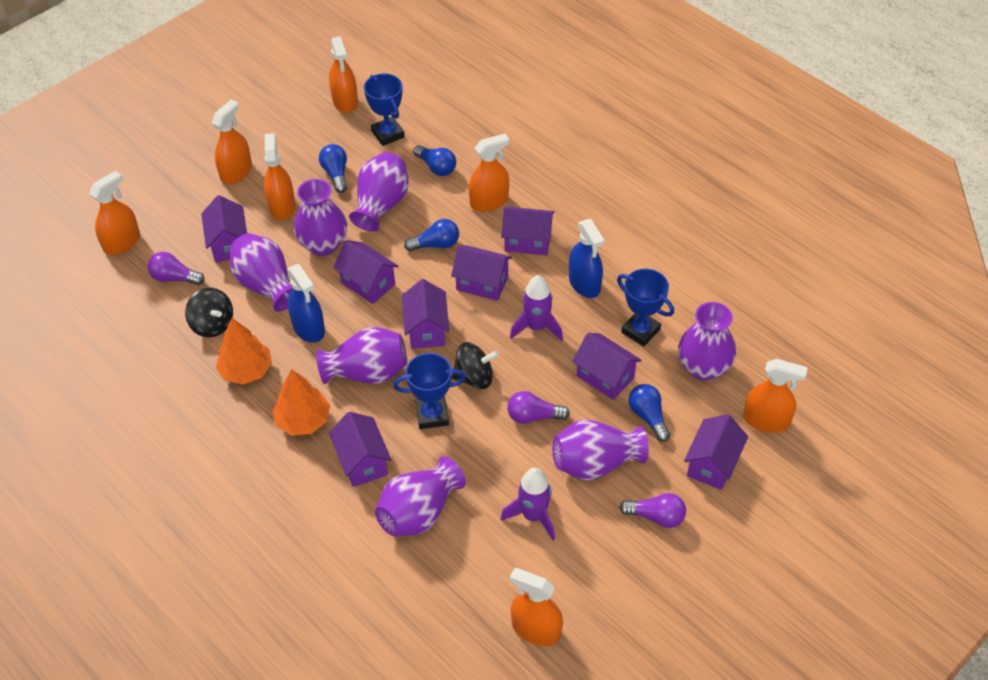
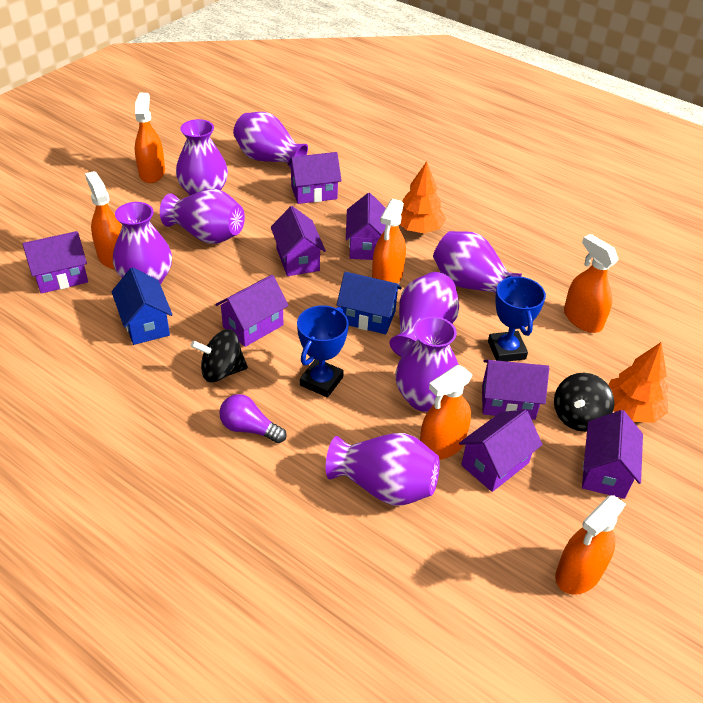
blue house: none = 0 -> [111,267,173,345] [337,272,402,334] = 2
blue light bulb: [319,144,347,193] [404,219,459,252] [413,145,456,176] [629,384,670,442] = 4 -> none = 0
blue spray bottle: [287,264,325,343] [569,219,605,298] = 2 -> none = 0
blue trophy: [364,73,405,146] [393,353,466,429] [617,269,674,346] = 3 -> [297,305,349,398] [488,275,546,362] = 2
orange spray bottle: [89,171,140,255] [212,100,252,184] [264,133,295,220] [329,36,358,113] [469,134,509,212] [510,568,563,646] [743,359,808,433] = 7 -> [85,171,122,269] [135,93,165,183] [372,199,406,284] [420,365,472,460] [555,495,626,595] [564,234,619,333] = 6
purple light bulb: [148,252,205,285] [507,391,570,424] [619,493,686,528] = 3 -> [219,394,286,443] = 1
purple rocket: [501,468,555,541] [510,275,563,341] = 2 -> none = 0
purple vase: [229,233,293,312] [294,179,347,256] [316,327,407,384] [349,152,409,232] [375,456,466,537] [552,419,649,481] [678,302,736,381] = 7 -> [113,202,172,285] [160,189,245,244] [176,119,228,195] [233,112,308,169] [326,433,440,506] [390,272,459,357] [395,316,459,412] [433,231,522,294] = 8

